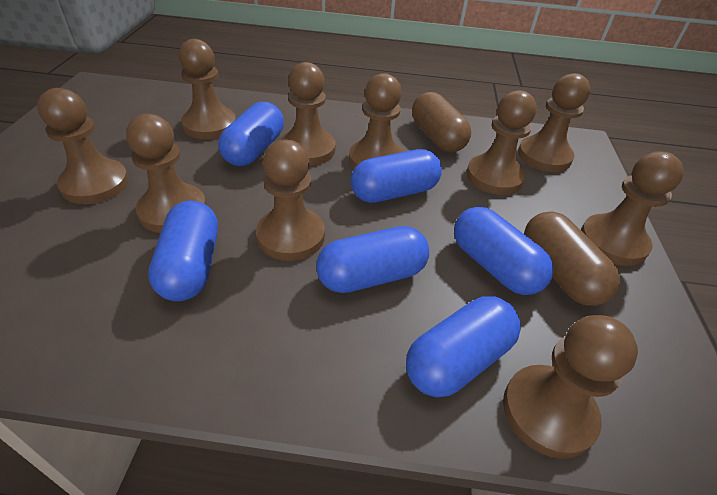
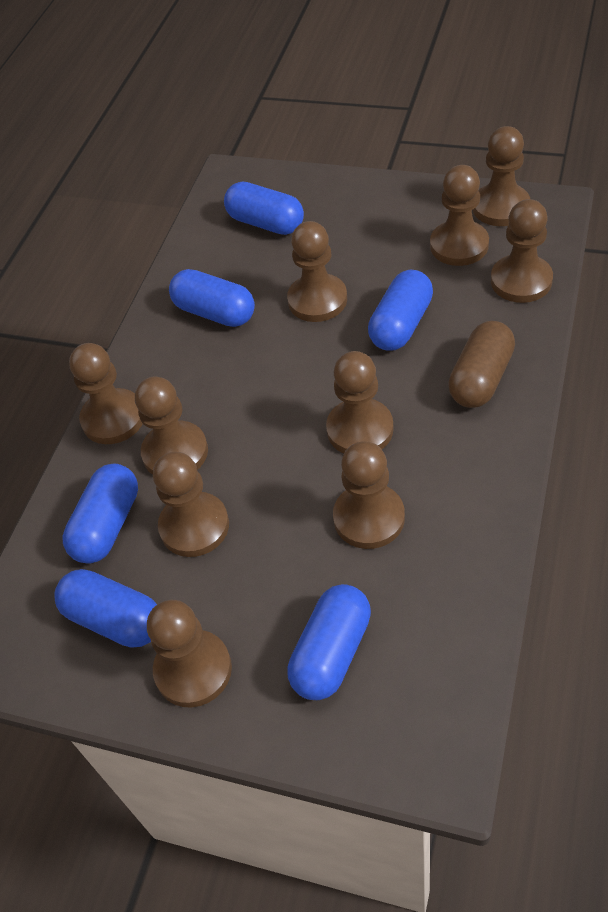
brown capsule: [412,92,471,152] [524,211,621,306] = 2 -> [448,321,515,408] = 1

